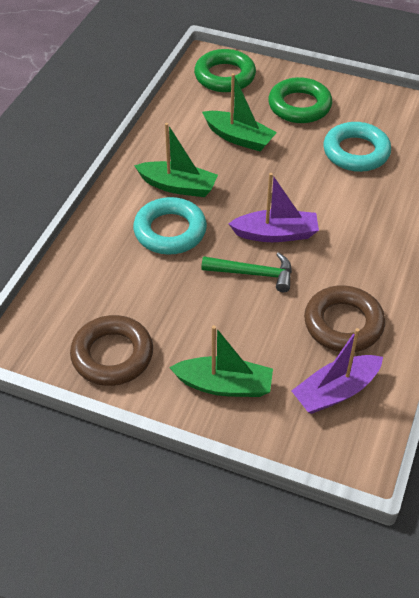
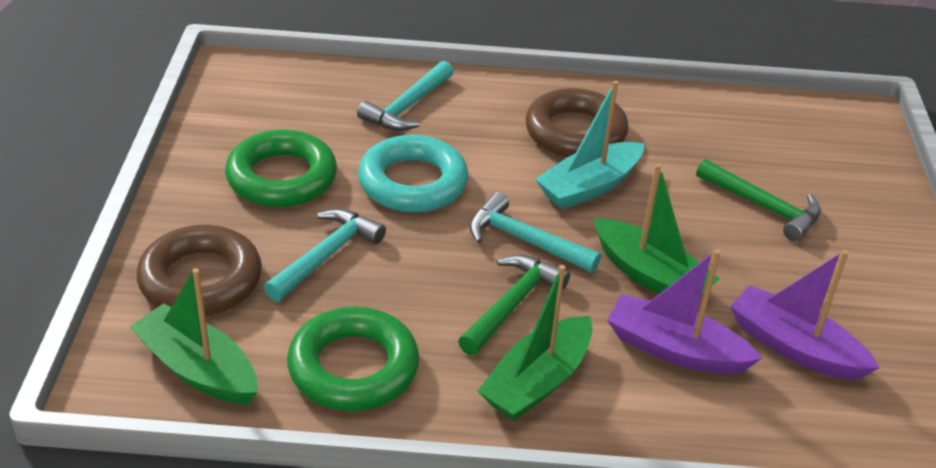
green hammer: [201,252,292,292] = 1 -> [458,255,570,355] [696,159,821,241] = 2
turquoise boat: none = 0 -> [535,81,644,209] = 1
turquoise hammer: none = 0 -> [264,209,386,302] [357,61,453,131] [469,192,601,273] = 3
turquoise ring: [133,197,207,255] [323,122,391,172] = 2 -> [358,135,468,213] = 1

